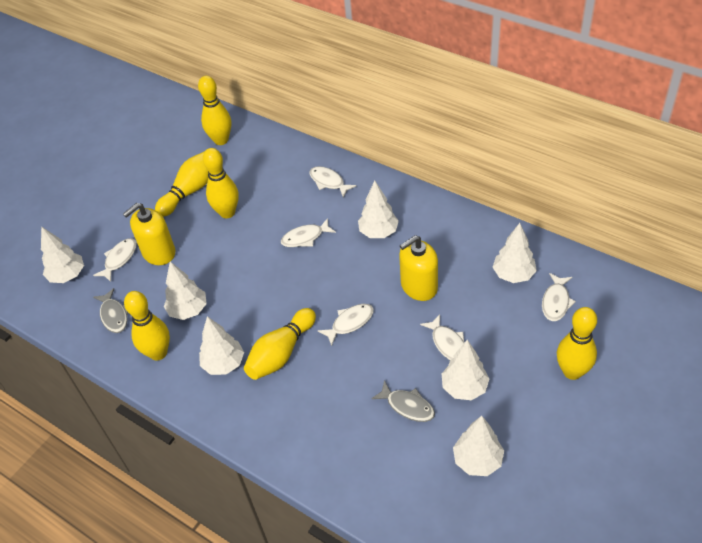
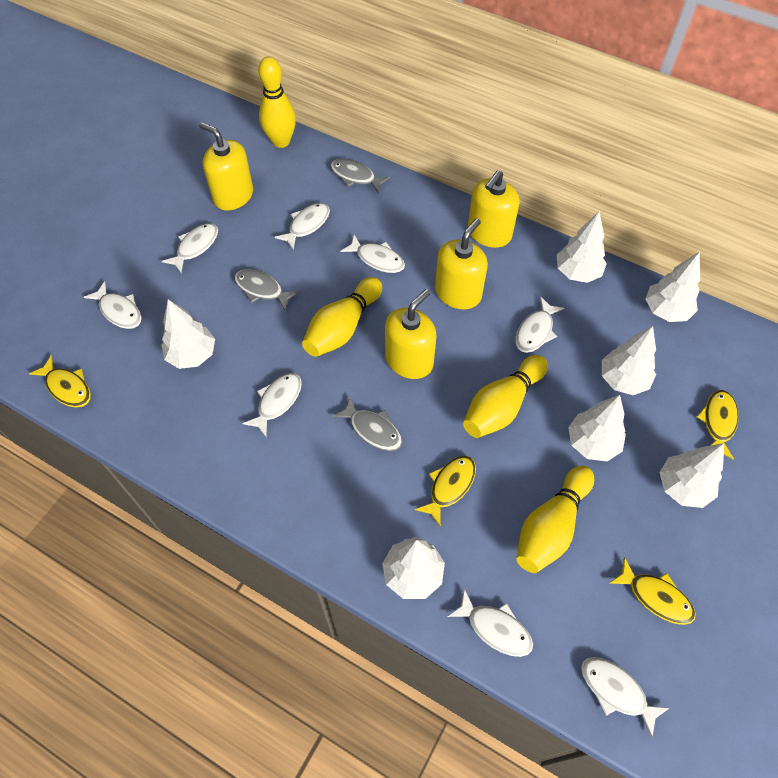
grey fish: [93,288,128,333] [371,380,435,422] = 2 -> [234,269,299,310] [330,159,390,194] [332,396,402,451] = 3
white fish: [93,238,137,282] [281,218,336,247] [310,166,356,197] [318,304,374,346] [420,314,464,360] [542,273,576,321] = 6 -> [84,281,142,329] [162,223,218,273] [242,373,302,437] [275,203,330,250] [341,235,405,273] [448,589,533,657] [515,297,564,353] [581,657,669,738] = 8
yellow bowling pin: [124,291,170,361] [155,151,208,217] [198,76,231,145] [203,148,239,218] [244,308,316,380] [557,307,597,380] = 6 -> [258,56,296,148] [302,277,382,357] [463,355,548,438] [516,466,594,573] = 4
yellow fish: none = 0 -> [29,355,91,407] [415,456,476,527] [609,557,696,625] [697,390,739,460] = 4
yellow soap dispenser: [123,203,175,265] [399,235,438,301] = 2 -> [199,122,253,210] [385,289,436,379] [435,218,488,309] [468,170,519,248] = 4

